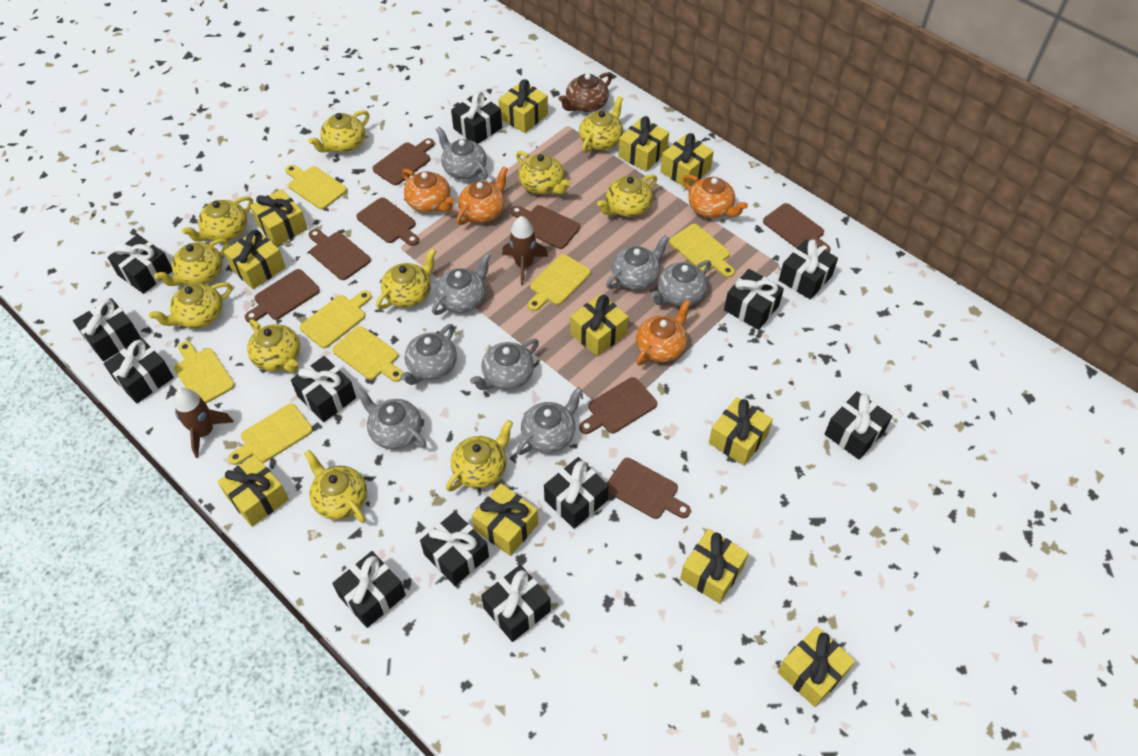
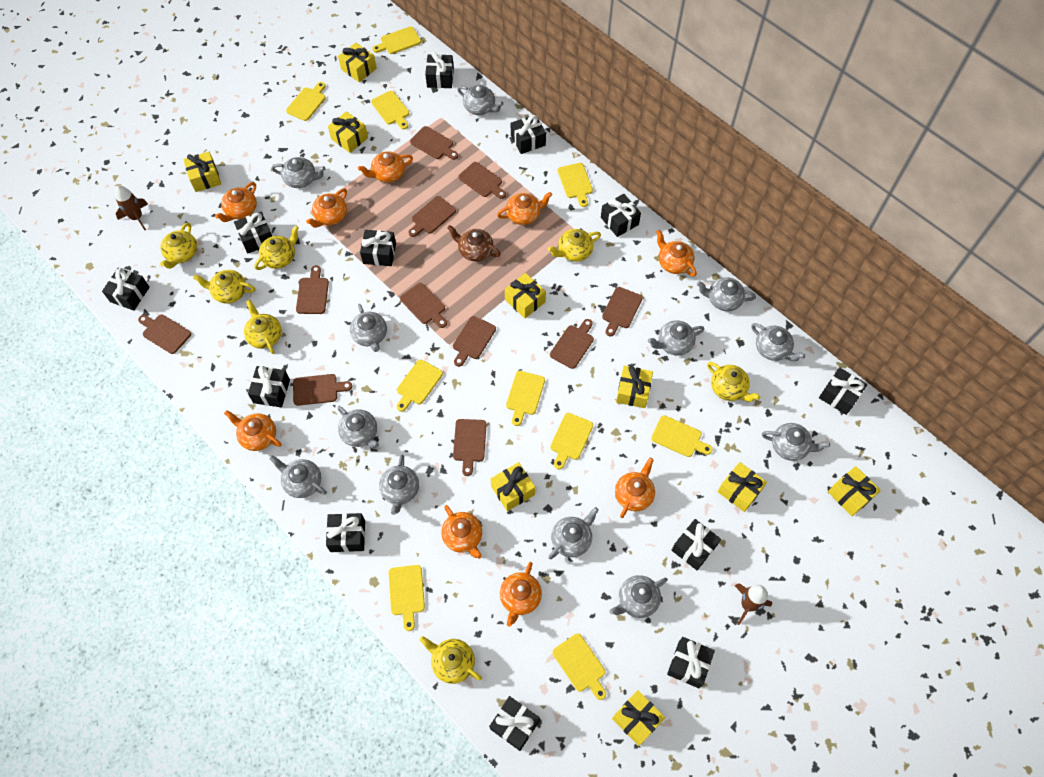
brown cutting board: [245,269,320,323] [309,229,371,280] [356,197,419,246] [372,138,434,185] [510,205,580,249] [579,377,657,434] [607,458,691,519] [763,203,831,252] = 8 -> [138,314,191,354] [293,374,352,406] [296,265,329,314] [400,283,447,328] [409,196,456,237] [410,126,458,160] [453,316,496,367] [453,419,487,476] [458,162,506,199] [550,319,594,369] [602,287,642,337] = 11
grey teapot: [356,388,427,450] [400,324,457,385] [432,253,490,315] [436,127,488,180] [470,339,539,390] [517,387,583,455] [606,234,669,290] [650,260,711,307] = 8 -> [269,455,327,498] [272,157,325,188] [337,406,379,449] [350,304,387,352] [379,455,419,515] [457,85,504,115] [548,507,599,559] [609,575,668,618] [648,320,704,355] [697,277,756,311] [751,323,805,361] [762,423,830,461] = 12
orange teapot: [402,169,455,212] [456,166,508,225] [636,300,691,366] [683,174,748,218] = 4 -> [215,182,257,222] [224,410,282,451] [306,188,347,228] [358,151,413,183] [441,505,482,559] [497,192,552,225] [500,562,542,627] [615,458,655,518] [656,230,697,277] = 9
yellow cutting board: [174,341,235,403] [228,404,313,465] [285,165,347,209] [300,290,372,348] [332,326,403,382] [528,254,591,311] [669,224,735,278] = 7 -> [286,82,326,121] [371,91,409,129] [372,26,421,54] [389,565,425,631] [397,359,443,412] [506,371,545,426] [550,413,593,469] [553,634,606,700] [558,163,593,207] [651,415,713,457] = 10
yellow gift: [218,455,289,527] [224,230,286,289] [250,189,308,246] [472,484,538,556] [499,79,548,133] [570,294,628,357] [618,116,669,172] [661,133,714,189] [680,529,749,604] [709,397,773,465] [777,626,855,707] = 11 -> [183,152,221,192] [328,111,368,153] [338,42,377,82] [491,462,535,511] [505,273,546,318] [612,690,665,746] [616,366,653,408] [718,462,767,512] [828,466,881,516] = 9
yellow teapot: [149,282,232,329] [154,238,229,286] [182,196,253,242] [247,319,300,373] [304,450,367,523] [309,110,369,153] [376,248,436,309] [446,420,513,492] [516,151,570,194] [579,96,623,153] [597,174,657,217] = 11 -> [160,222,197,269] [193,270,255,303] [244,300,282,354] [254,225,299,270] [419,636,482,684] [548,229,601,262] [707,362,760,402] = 7

